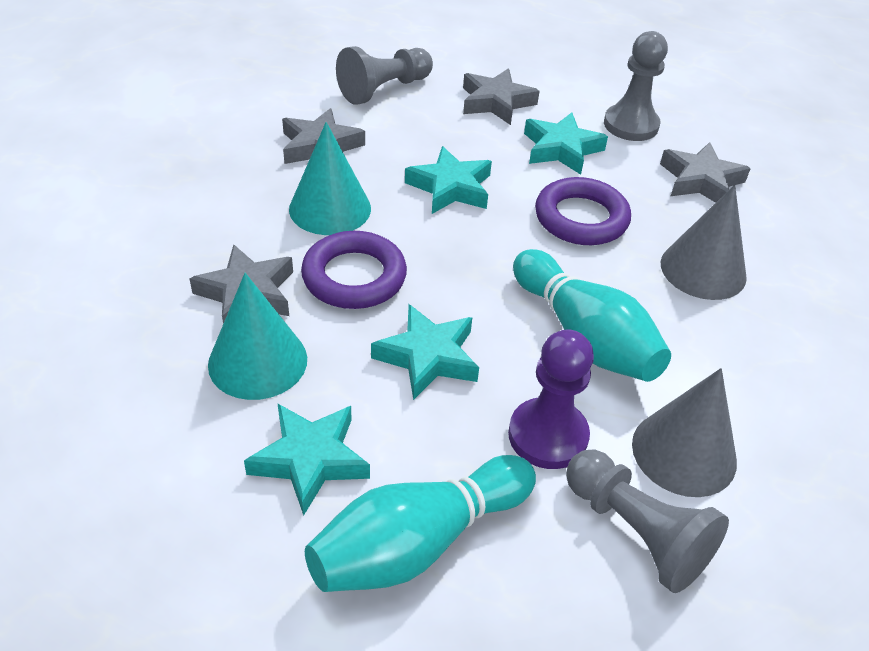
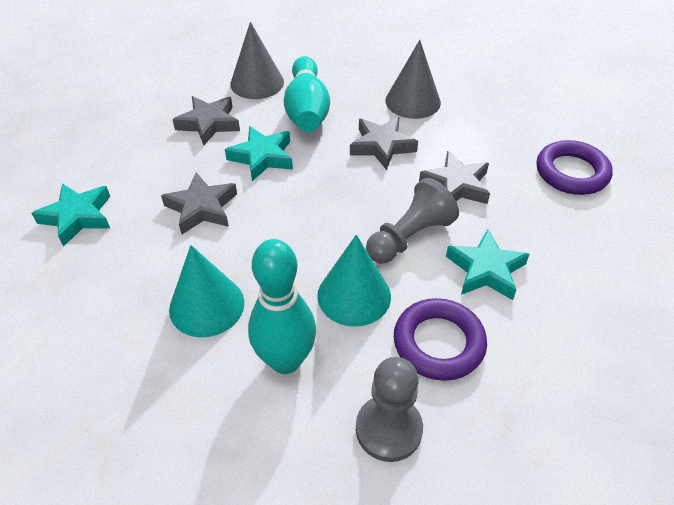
grey pawn: [336,46,433,105] [566,450,729,593] [604,31,668,141] = 3 -> [356,357,423,462] [366,178,459,263] = 2
purple pawn: [508,330,594,469] = 1 -> none = 0
turquoise star: [244,403,370,515] [371,304,479,400] [405,146,492,214] [524,112,608,175] = 4 -> [32,183,110,247] [225,126,293,181] [446,229,529,300] = 3

